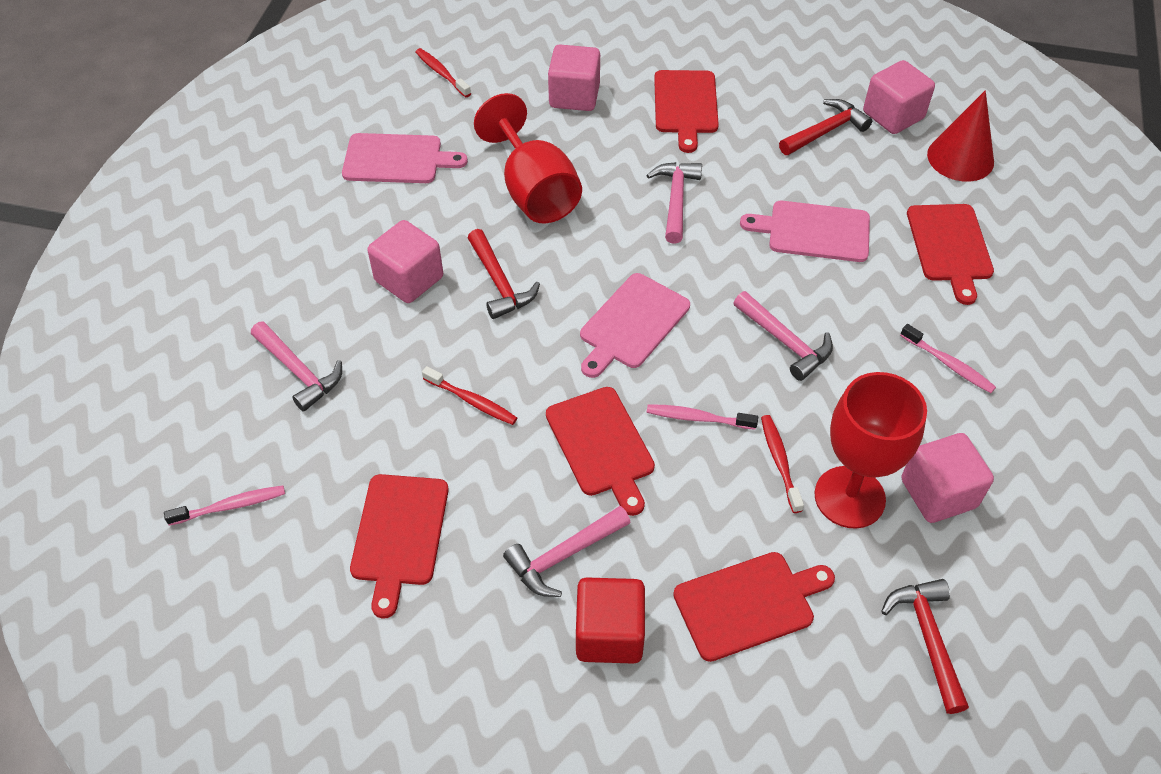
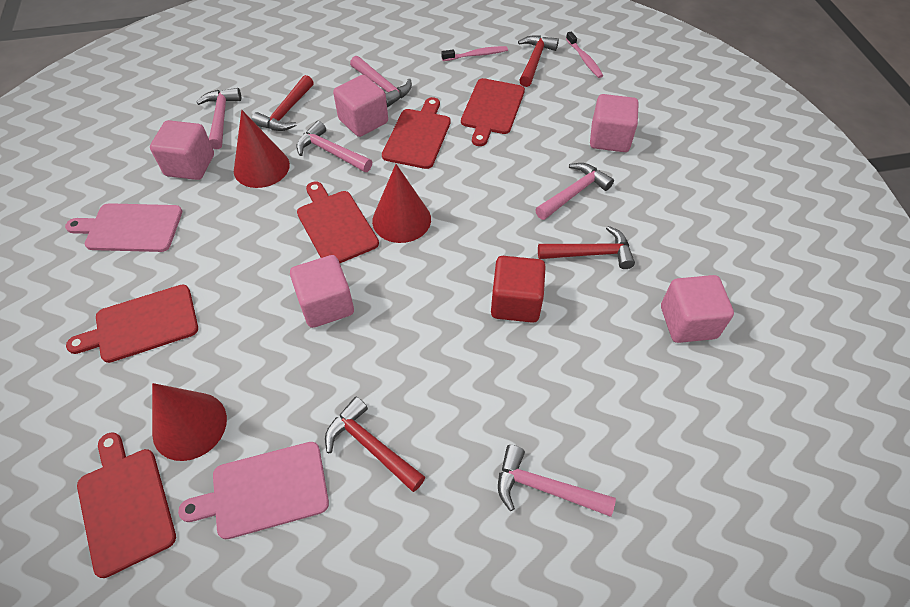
pink cube: [368,220,443,303] [548,45,600,111] [863,60,935,134] [901,433,994,523] = 4 -> [150,120,214,180] [290,255,354,328] [333,75,388,137] [590,94,639,152] [661,275,734,343] = 5
pink cutting board: [342,133,468,183] [580,273,690,378] [740,201,870,262] = 3 -> [65,203,182,252] [178,442,329,539] = 2
pink hammer: [251,321,342,412] [503,506,631,597] [646,162,702,244] [733,291,833,381] = 4 -> [196,88,241,149] [296,121,372,172] [350,56,412,107] [498,445,616,517] [535,163,614,220] = 5
pink toothbrush: [164,485,285,526] [647,404,758,430] [900,324,996,393] = 3 -> [441,46,508,61] [566,31,603,78] = 2
red cone: [927,90,994,182] = 1 -> [152,383,227,461] [234,110,290,188] [372,164,431,243] = 3
red goblet: [474,93,582,223] [815,372,927,529] = 2 -> none = 0
red hammer: [468,229,540,319] [779,99,872,155] [881,579,969,714] = 3 -> [251,75,314,131] [325,397,425,492] [518,35,559,87] [538,226,635,269] = 4
red toothbrush: [416,48,471,97] [422,366,517,425] [761,415,804,513] = 3 -> none = 0

